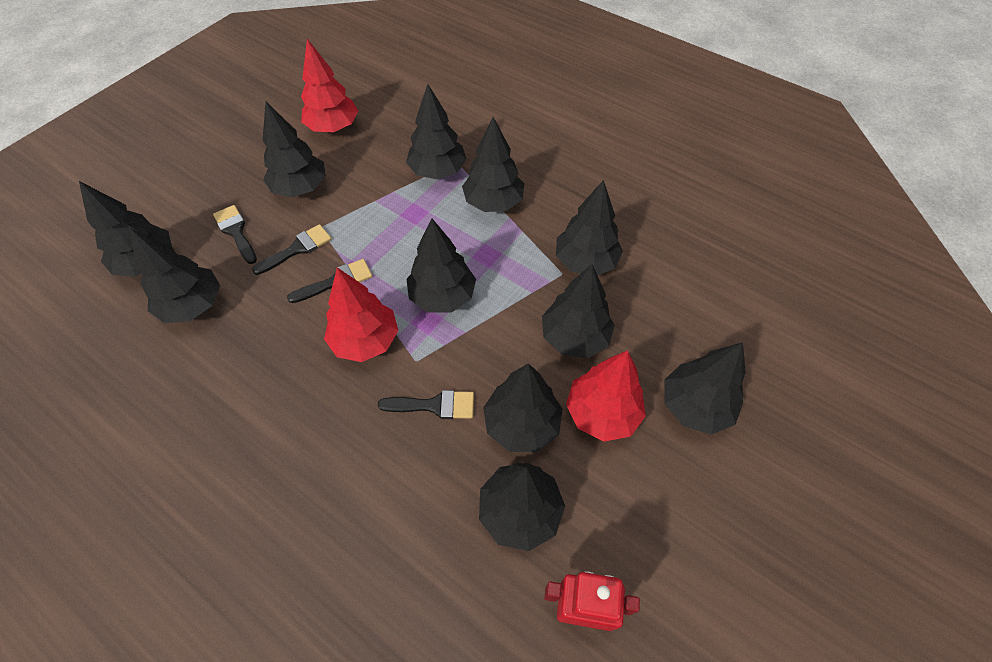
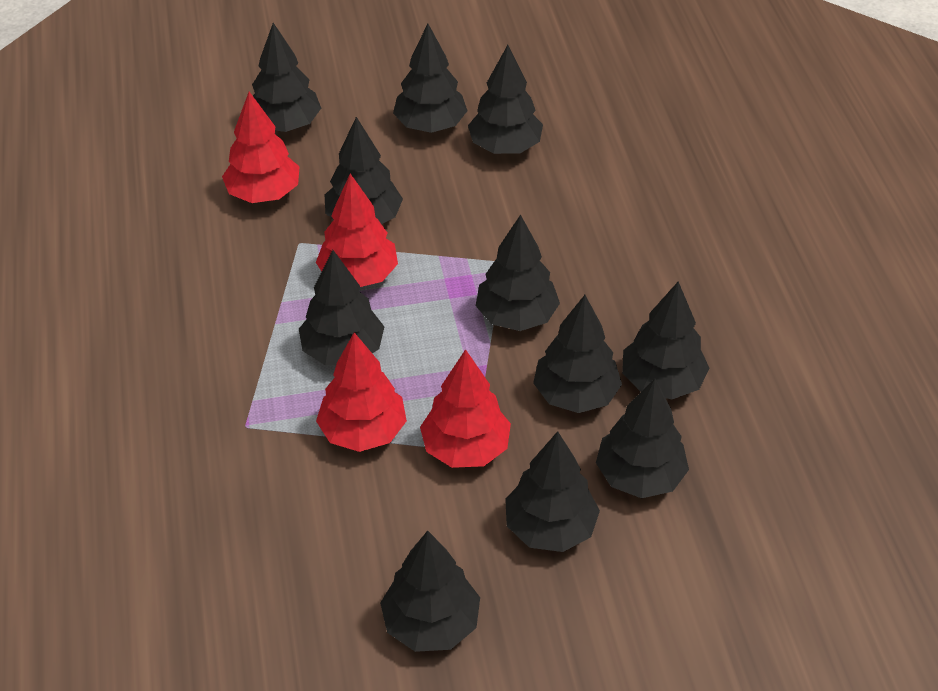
black brush: [213,205,257,264] [252,224,332,275] [287,259,373,303] [377,390,474,419] = 4 -> none = 0
red robot: [544,572,640,631] = 1 -> none = 0
red tree: [301,39,358,132] [324,267,398,362] [566,350,646,442] = 3 -> [222,92,300,203] [316,173,398,287] [316,332,407,452] [420,349,511,468] = 4

